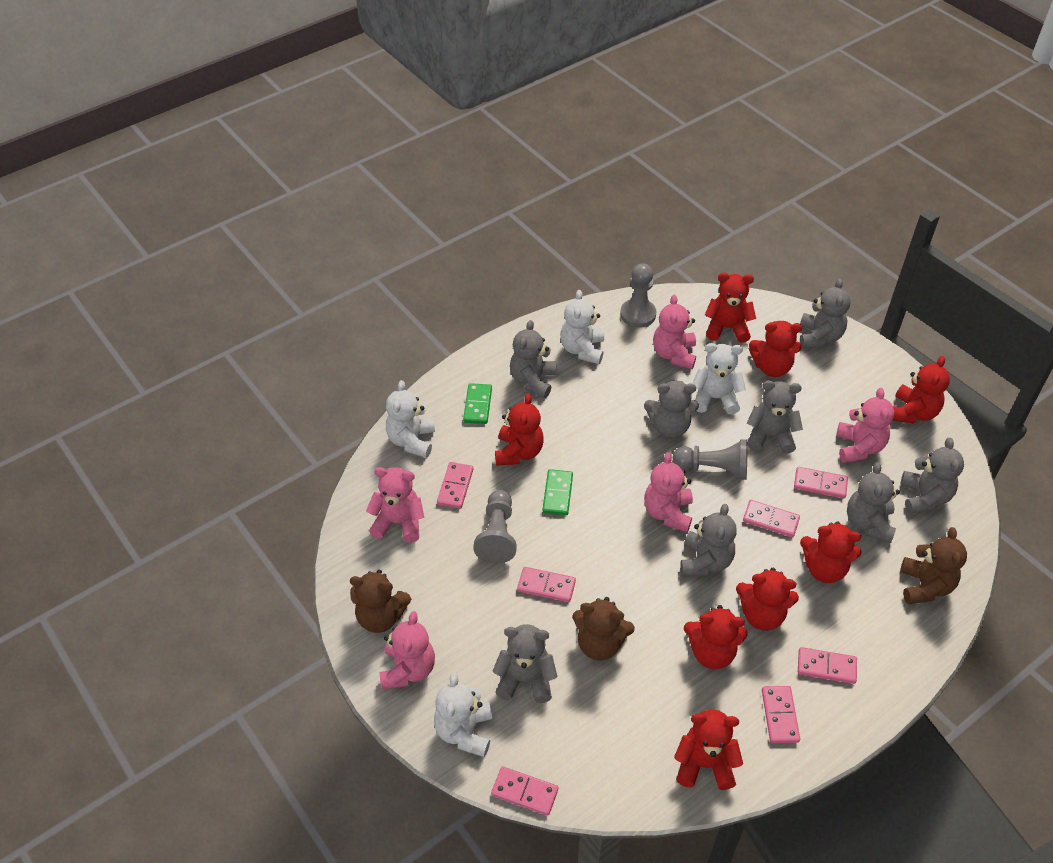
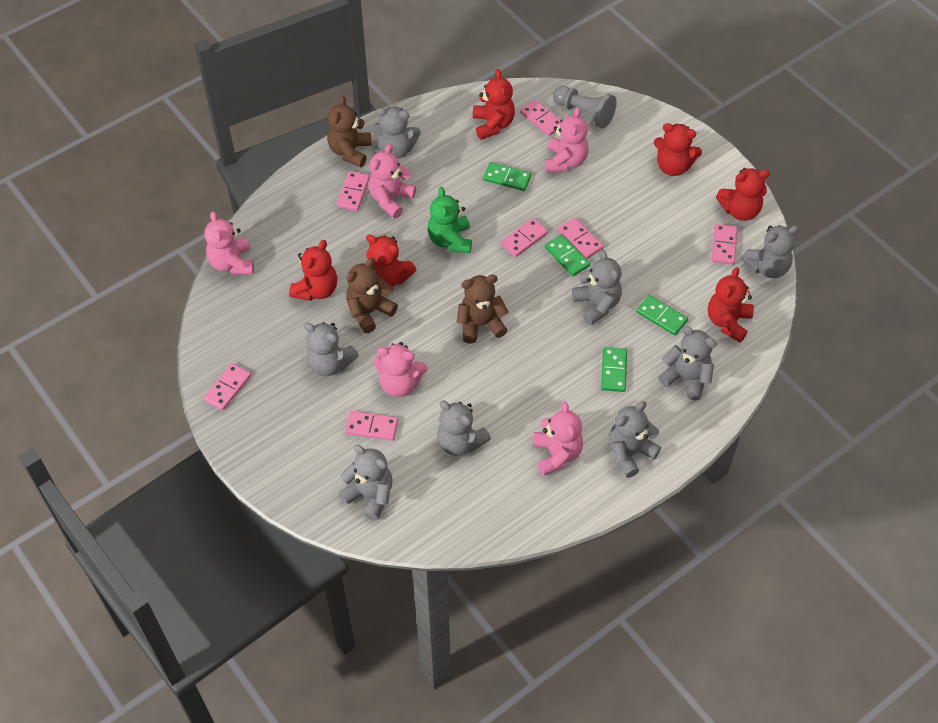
green domino: [463,383,492,424] [542,469,573,515] = 2 -> [483,162,531,191] [545,235,590,276] [601,347,627,392] [636,295,688,336] = 4
green teddy bear: none = 0 -> [428,187,472,254] = 1
grey pawn: [474,490,517,564] [620,263,656,328] [673,439,748,480] = 3 -> [553,86,617,129] = 1
red teddy bear: [495,393,544,466] [674,709,743,790] [684,605,748,669] [705,273,756,343] [736,568,799,631] [749,321,802,377] [800,522,862,583] [893,356,950,424] = 8 -> [289,240,337,301] [366,235,416,287] [473,69,515,140] [654,123,702,176] [708,267,754,343] [716,168,770,221] = 6
white teddy bear: [386,380,435,458] [434,672,492,757] [560,290,604,364] [693,343,746,415] = 4 -> none = 0

